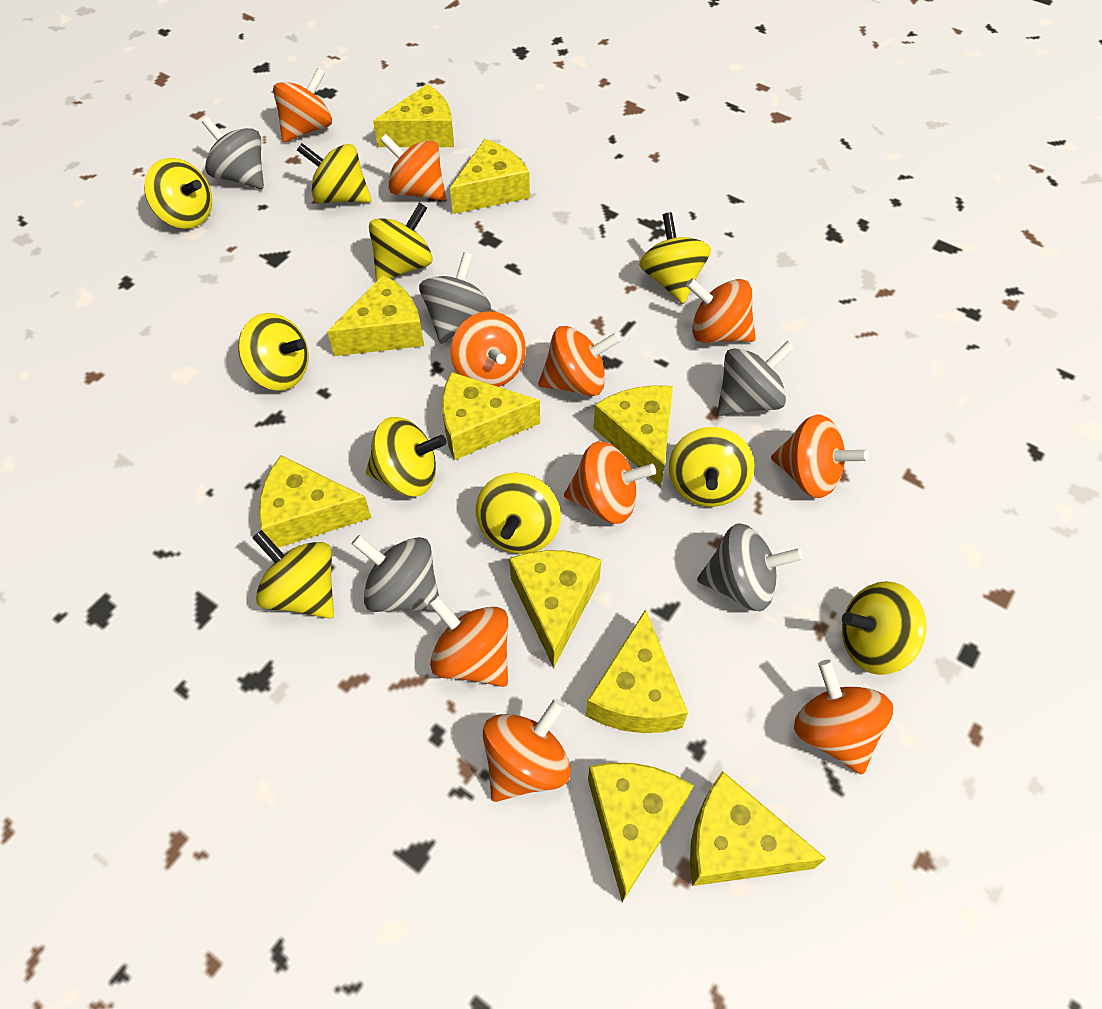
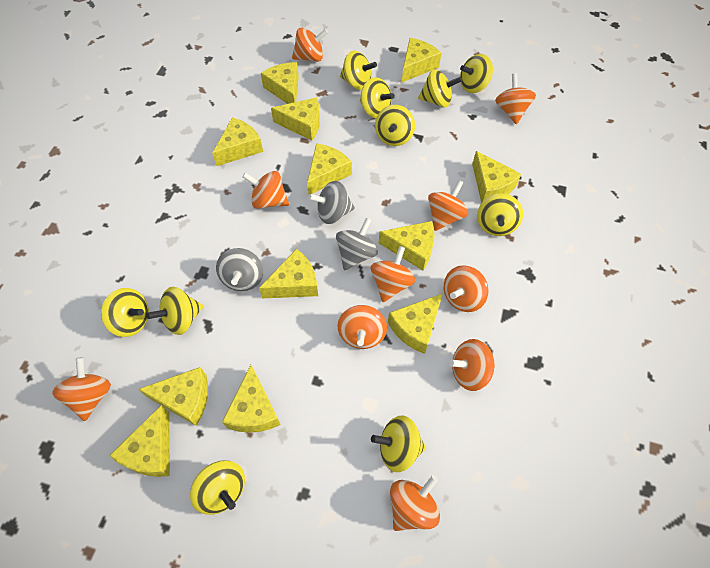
grey spinning top: [202,117,264,189] [352,535,439,612] [419,252,491,344] [697,523,803,611] [717,341,795,416] = 5 -> [216,248,263,291] [308,181,355,224] [336,218,378,270] = 3
yellow cheese: [259,455,372,548] [327,275,424,356] [373,84,454,147] [442,372,540,460] [450,139,530,214] [509,550,601,668] [586,609,688,733] [588,763,694,903] [593,385,673,487] [690,771,827,886] = 10 -> [109,405,170,477] [138,367,208,426] [212,117,263,166] [222,365,281,433] [259,249,318,298] [261,62,299,104] [271,97,320,141] [307,143,352,195] [379,221,434,271] [388,293,443,354] [402,38,441,82] [472,151,521,203] = 12

